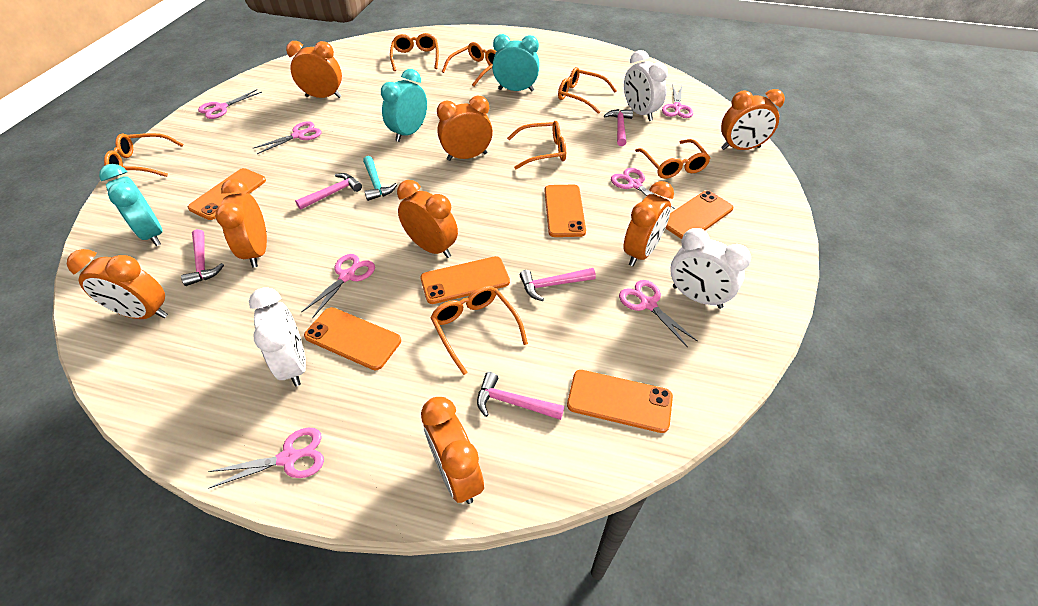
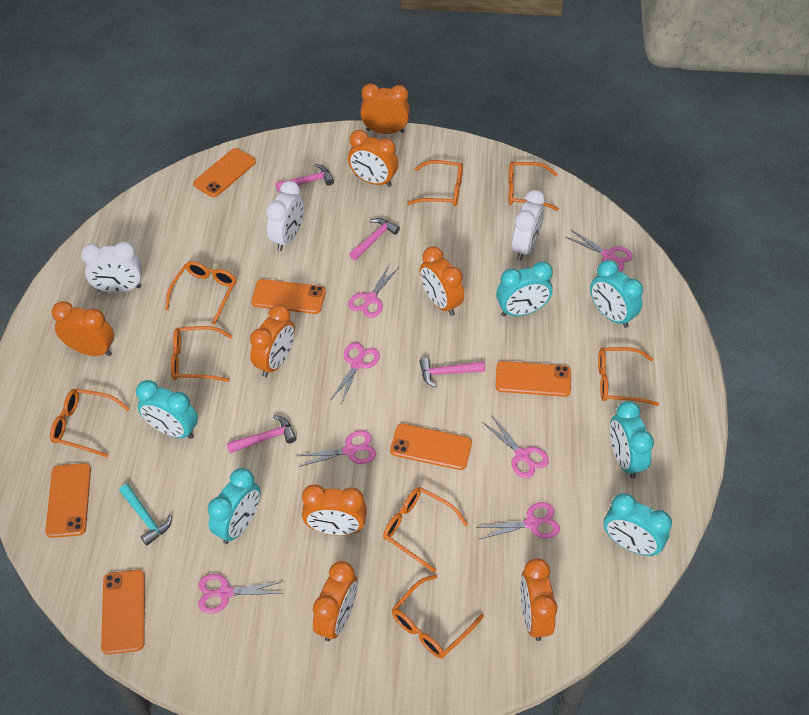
orange glasses: [104,133,184,177] [390,33,439,71] [430,286,528,375] [442,42,496,86] [507,121,566,169] [558,67,617,114] [635,139,710,179] = 7 -> [50,389,130,457] [165,261,237,325] [171,326,232,382] [383,487,468,573] [392,575,484,658] [407,160,463,206] [509,162,559,211] [598,347,659,406] = 8
pink hammer: [181,229,224,286] [295,173,362,210] [477,372,564,420] [520,268,596,301] [604,109,633,146] = 5 -> [227,415,297,453] [276,164,334,192] [349,218,400,260] [419,358,485,388] = 4
turquoise clock: [99,164,163,246] [381,69,427,142] [492,34,540,91] = 3 -> [136,380,198,439] [208,468,261,544] [496,261,553,317] [590,260,643,328] [604,493,672,556] [610,401,654,479] = 6

